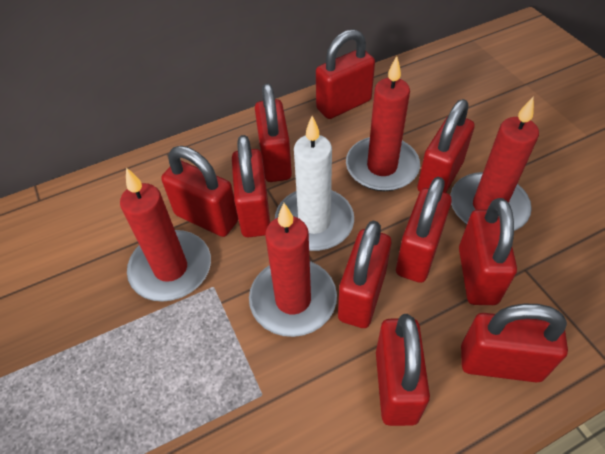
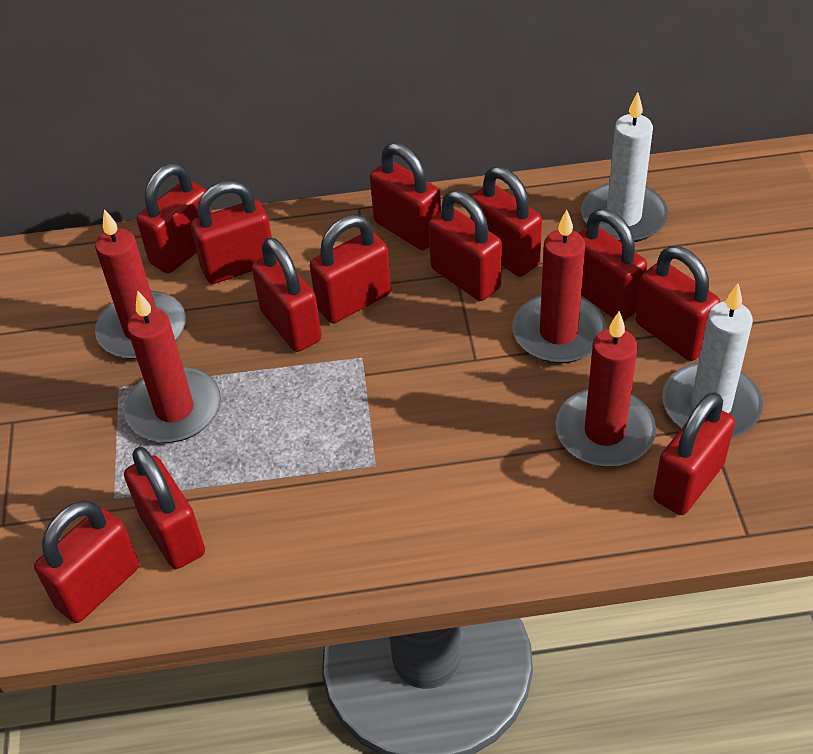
red padlock: [161,146,238,237] [232,135,270,237] [255,83,292,182] [316,29,375,119] [338,221,391,328] [376,314,430,426] [396,177,452,283] [417,99,475,193] [459,198,517,305] [461,304,568,383] = 10 -> [34,500,139,623] [124,447,205,569] [137,163,212,273] [191,181,272,284] [252,237,322,352] [310,215,391,323] [370,143,441,250] [429,190,502,301] [470,166,542,277] [579,209,647,321] [635,246,721,361] [653,392,735,515] = 12
white candle: [275,116,354,251] = 1 -> [581,92,668,242] [662,284,763,437] = 2

